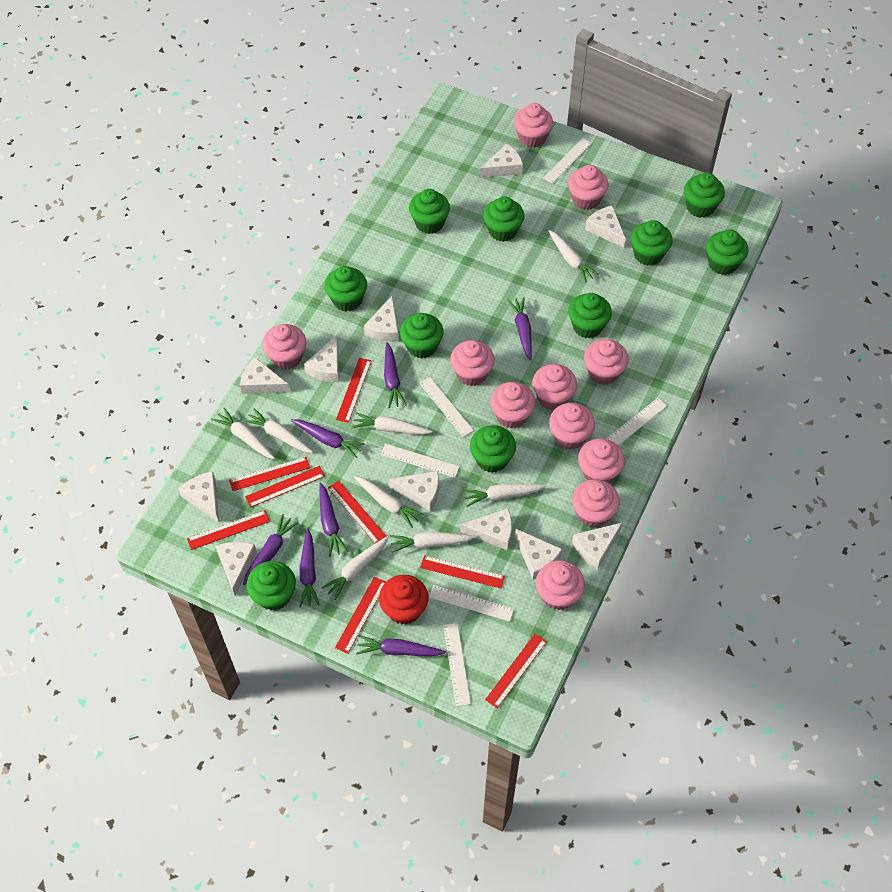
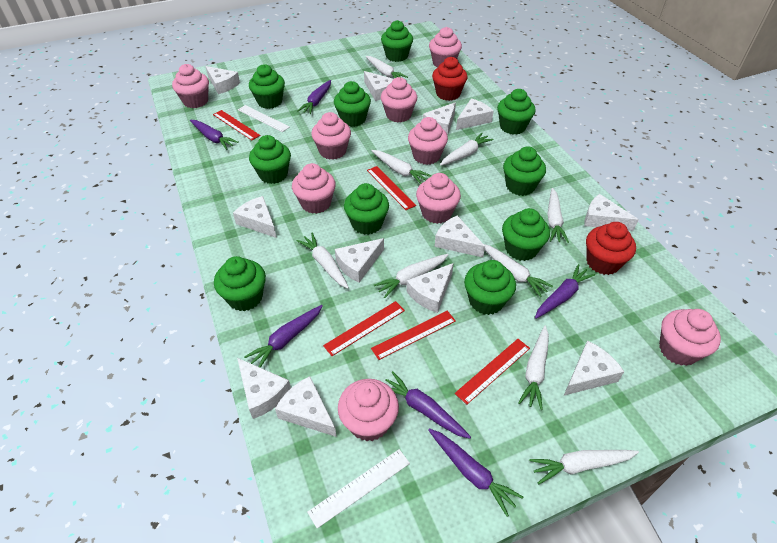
pink cupcake: [262,324,307,370] [450,340,495,386] [490,382,536,428] [514,103,553,148] [532,364,577,410] [536,560,585,610] [549,403,595,450] [568,165,609,210] [572,479,620,528] [578,439,625,483] [584,339,628,385] = 11 -> [172,64,209,108] [292,163,336,214] [311,112,351,160] [338,379,399,441] [381,77,417,122] [408,117,448,165] [416,173,461,224] [429,27,462,67] [659,309,721,366] = 9
purple carrot: [243,514,299,585] [291,419,365,458] [299,528,320,607] [319,482,348,557] [356,635,446,656] [384,342,407,408] [507,297,532,360] = 7 -> [190,120,239,150] [244,305,323,368] [297,80,331,114] [385,371,471,439] [428,428,523,517] [535,264,595,319] = 6
red cupcake: [379,575,428,625] = 1 -> [432,57,468,101] [586,222,636,275] = 2
red ruler: [187,510,270,550] [229,457,310,491] [245,466,325,508] [328,480,387,543] [335,577,386,654] [336,358,372,423] [420,555,505,588] [485,634,547,708] = 8 -> [213,110,261,140] [323,301,405,356] [367,166,416,210] [371,311,456,360] [455,339,530,405] = 5
white carrot: [211,408,275,459] [243,408,313,453] [321,536,389,600] [352,412,432,435] [353,476,424,528] [390,532,475,553] [463,484,547,507] [548,230,599,282] = 8 -> [296,233,349,289] [366,56,408,78] [371,150,431,184] [374,254,449,298] [440,133,493,166] [484,244,553,297] [518,326,549,410] [529,450,639,484] [547,188,569,243] = 9
white cheese: [179,471,219,522] [215,542,257,595] [240,357,290,394] [304,335,339,382] [364,296,399,342] [388,471,439,511] [460,508,512,550] [480,143,523,178] [514,528,562,580] [572,522,623,570] [585,206,626,248] = 11 -> [205,66,240,94] [233,196,277,238] [237,358,291,419] [275,376,337,437] [335,238,384,283] [364,71,393,101] [406,263,454,313] [423,102,456,136] [435,215,485,257] [456,99,494,130] [564,341,624,395] [584,194,639,231] = 12
white ruler: [380,443,460,478] [419,377,474,437] [429,585,514,622] [443,623,471,707] [543,138,592,184] [606,398,667,445] = 6 -> [238,105,289,132] [307,449,410,528] = 2

